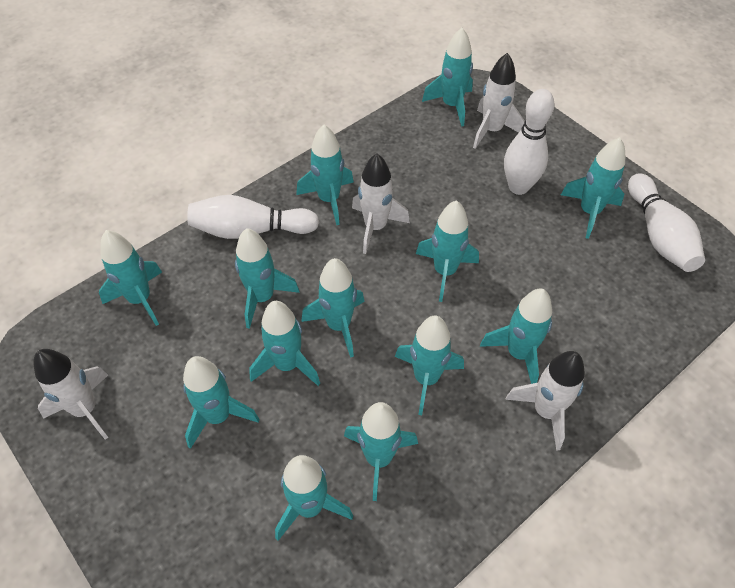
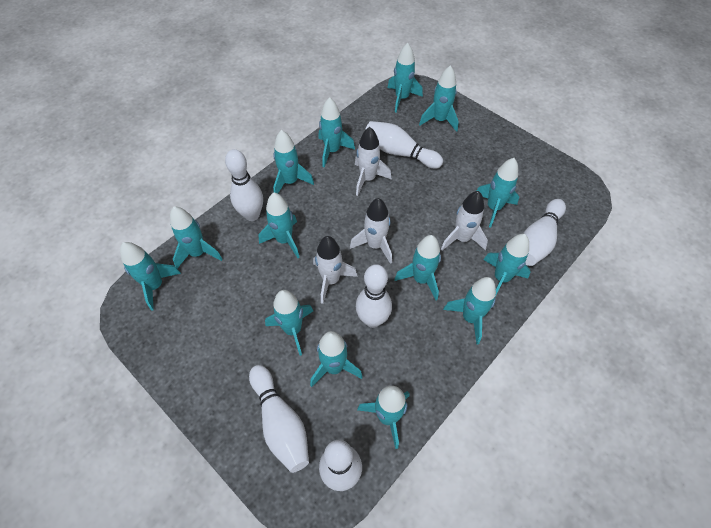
turquoise rocket: [99,230,162,326] [183,356,259,449] [235,228,300,329] [249,301,320,386] [275,455,353,541] [296,125,354,225] [301,258,364,358] [344,402,418,501] [395,316,464,415] [416,200,479,302] [422,28,473,127] [480,289,552,384] [561,137,625,239] = 13 -> [120,242,181,310] [170,206,222,269] [259,193,299,258] [265,290,313,356] [273,130,314,193] [310,331,363,387] [319,97,355,168] [357,386,410,449] [387,43,423,113] [394,235,441,300] [419,65,459,132] [443,277,496,344] [477,158,519,228] [483,234,531,297] = 14
white bowling pin: [187,195,319,239] [504,89,554,195] [628,173,705,272] = 3 -> [225,149,263,221] [249,365,309,473] [319,440,362,491] [356,264,392,328] [365,121,443,169] [523,199,566,266] = 6

